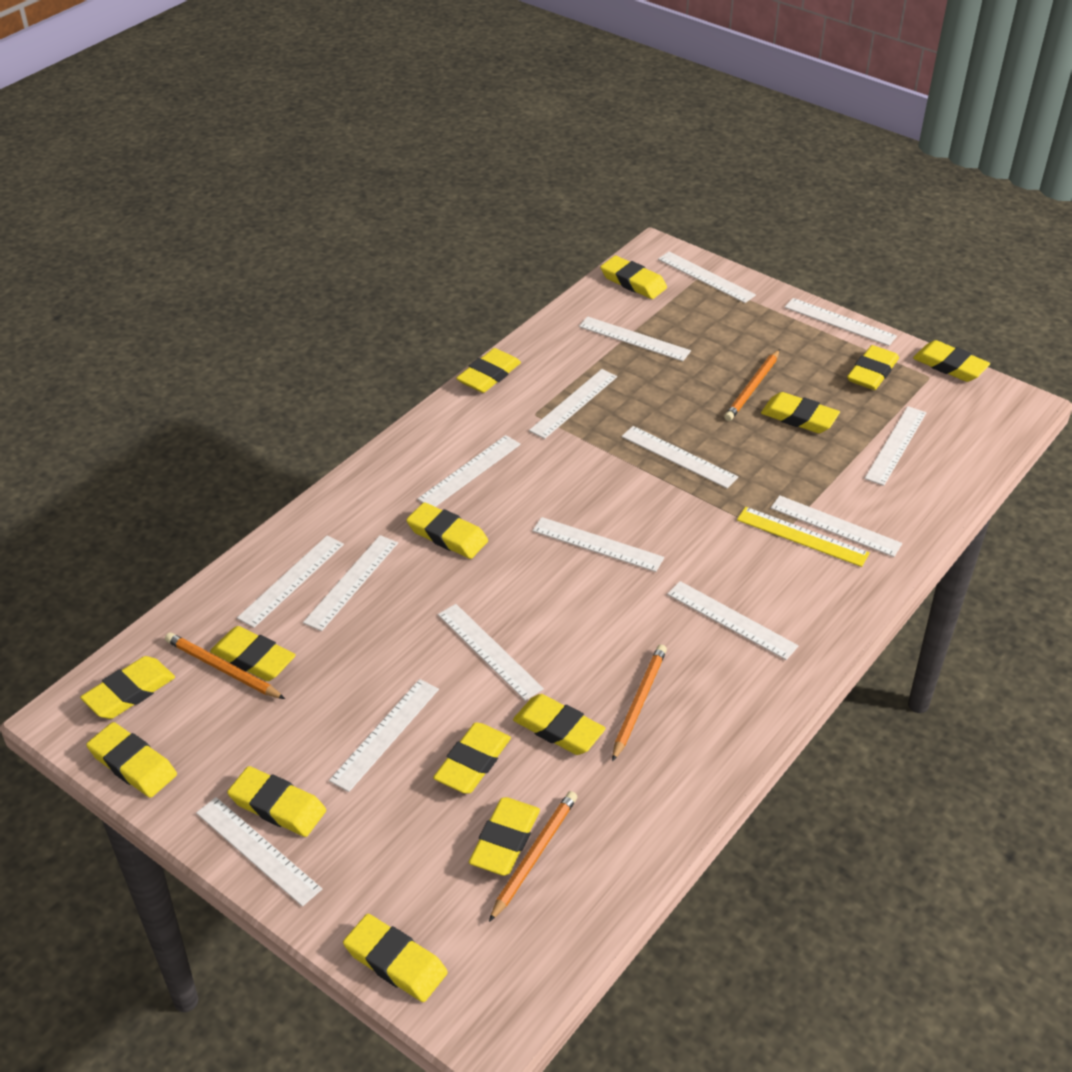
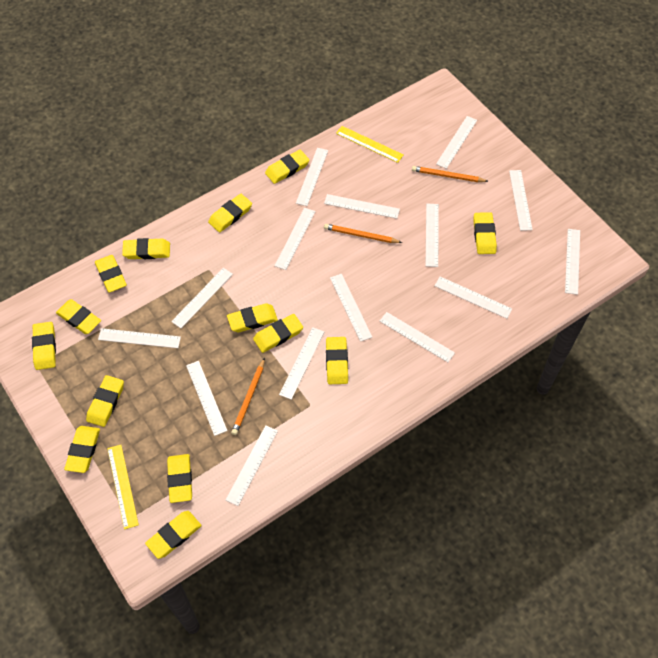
orange pencil: [165,633,285,699] [489,791,577,922] [612,644,667,762] [724,349,780,421] = 4 -> [231,358,265,435] [324,224,402,243] [412,166,489,182] = 3
yellow ruler: [737,507,870,567] = 1 -> [107,445,139,530] [336,126,403,163] = 2

